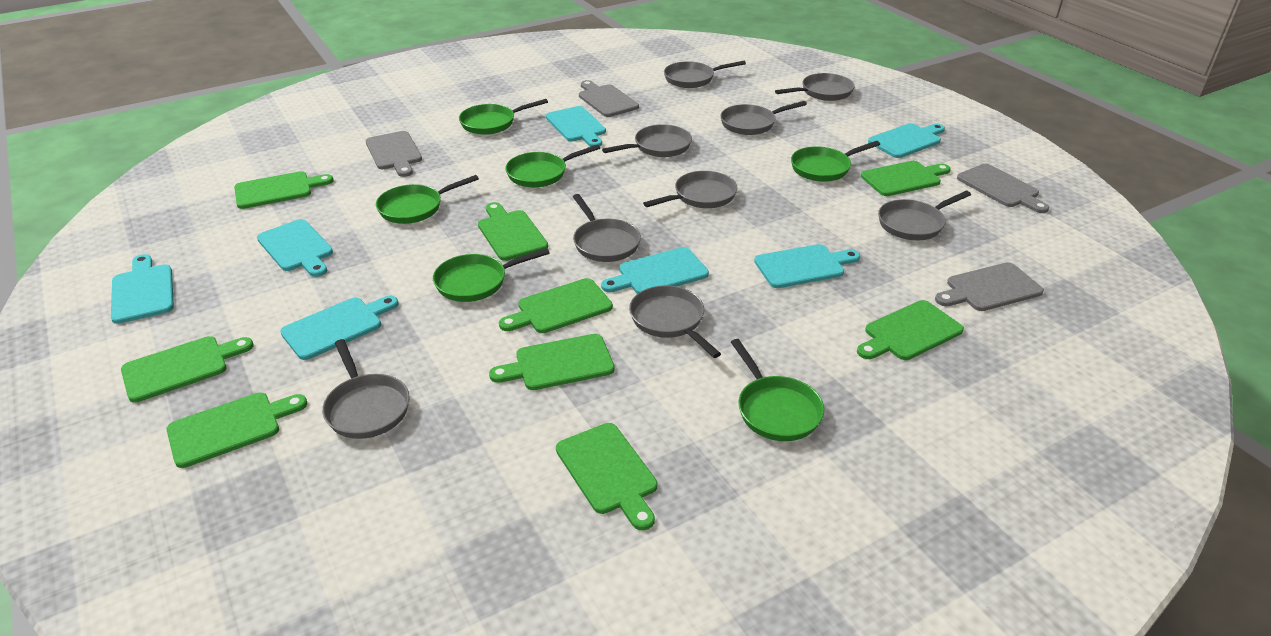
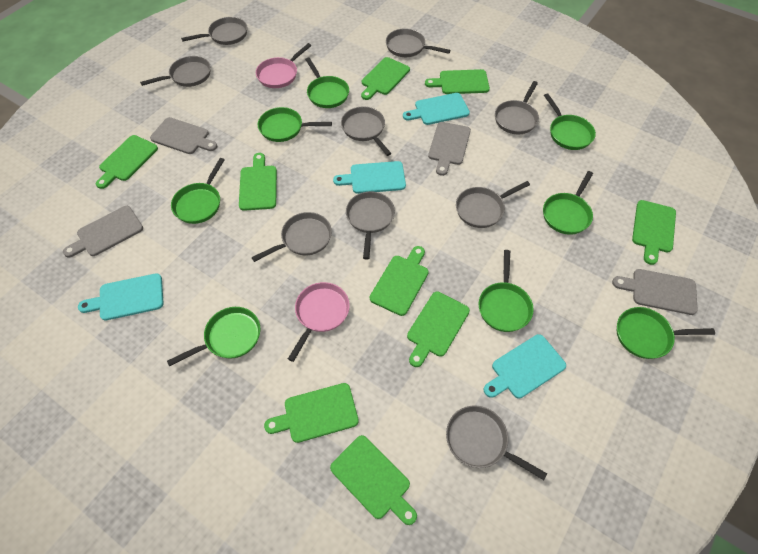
green pan: [376,175,479,224] [433,248,550,302] [459,99,548,135] [505,144,600,188] [731,339,824,441] [791,141,880,182] = 6 -> [167,307,260,367] [171,158,225,224] [258,107,332,142] [305,58,349,108] [478,250,534,332] [543,171,593,235] [544,93,596,150] [617,307,715,359] = 8
pink pan: none = 0 -> [256,43,311,88] [288,282,350,362] = 2
turquoise cutting board: [111,254,174,324] [257,219,333,277] [280,296,399,360] [546,106,606,147] [601,247,709,294] [754,244,860,288] [868,123,945,158] = 7 -> [78,273,163,321] [333,161,406,194] [403,93,470,125] [484,334,566,399] = 4

